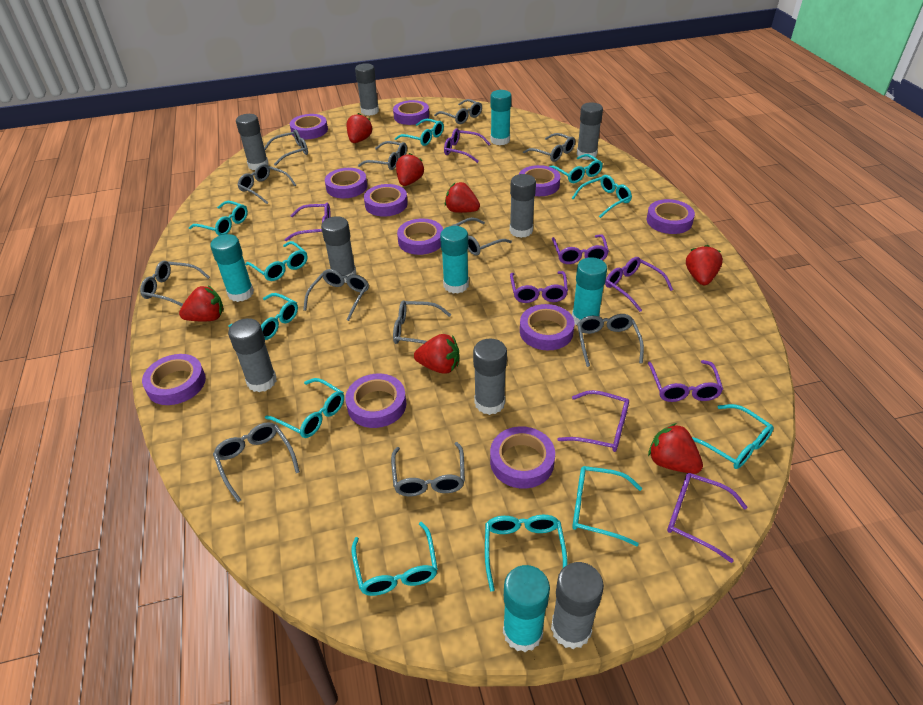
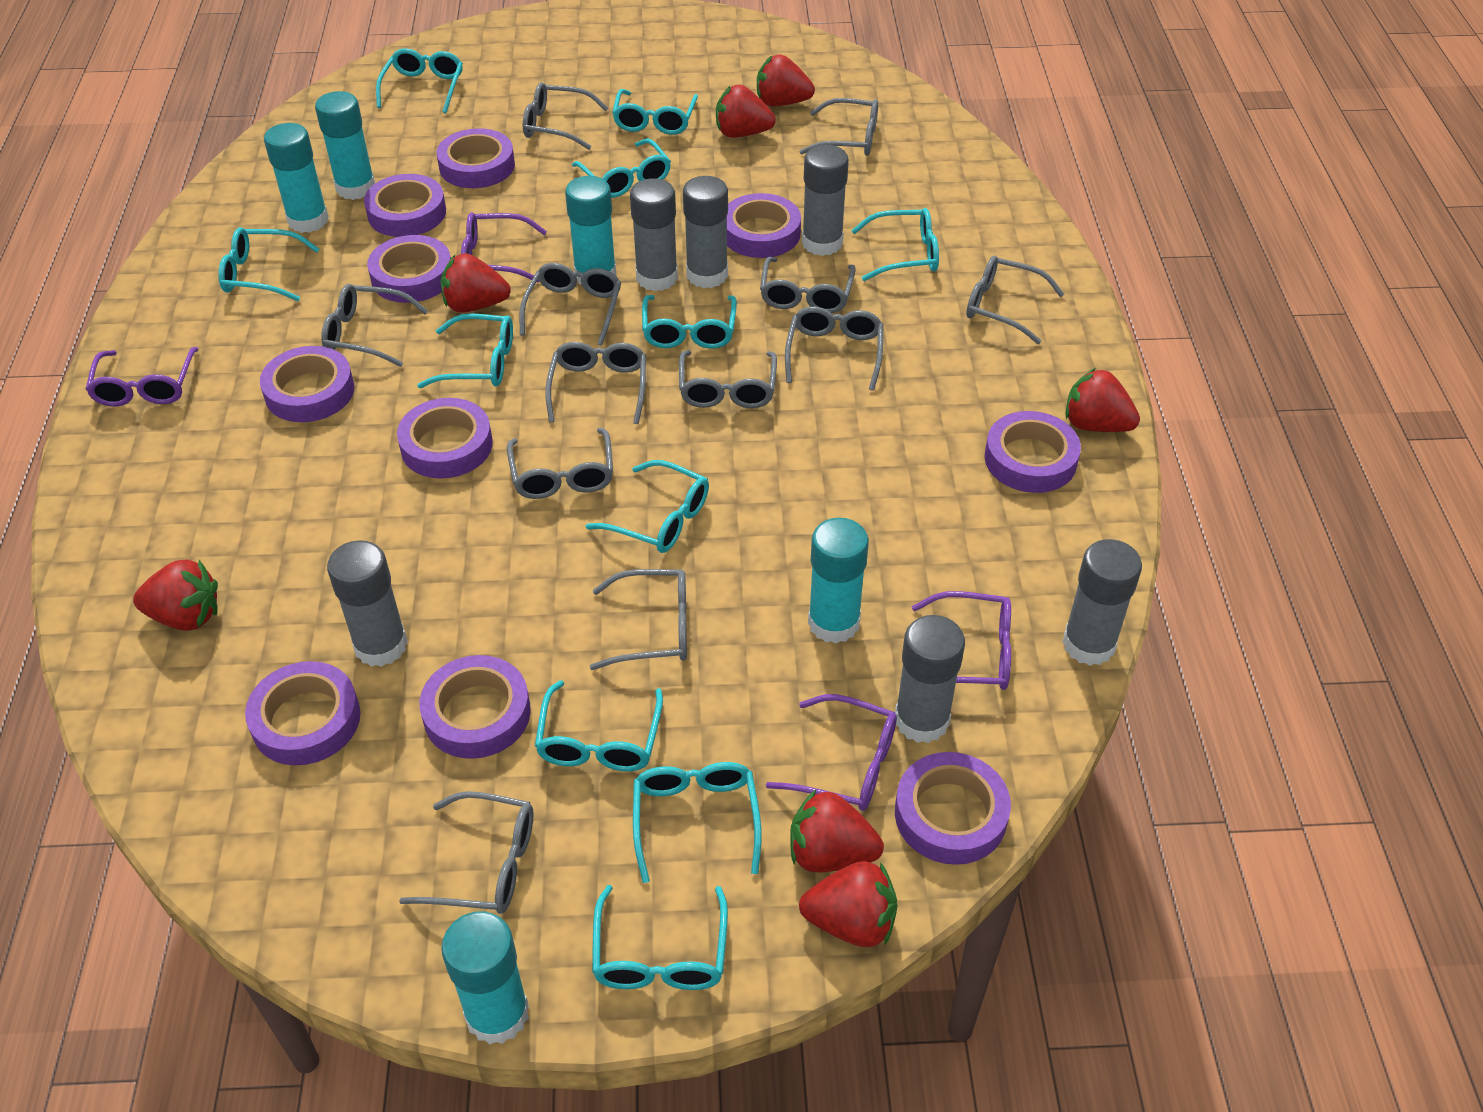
grey glue stick: [228,318,277,392] [236,114,269,170] [321,216,356,283] [355,63,379,116] [473,338,507,415] [510,174,536,238] [551,562,604,649] [577,103,603,160] = 8 -> [327,540,408,667] [630,178,678,291] [683,176,728,288] [802,145,849,256] [895,615,965,743] [1062,539,1142,666] = 6
purple glasses: [285,203,331,241] [444,128,490,163] [510,271,568,303] [552,234,609,264] [557,390,629,452] [605,257,673,312] [648,360,723,402] [667,473,748,563] = 8 -> [85,347,198,406] [461,212,547,283] [766,694,897,811] [912,591,1011,690] = 4
purple tape: [142,354,206,405] [290,114,328,139] [325,168,367,198] [345,374,406,428] [364,184,408,217] [393,100,429,125] [397,218,443,255] [490,427,555,489] [519,165,560,196] [520,304,574,350] [647,199,695,234] = 11 -> [245,661,361,765] [260,346,354,422] [364,174,446,237] [367,235,451,303] [397,398,493,479] [419,655,531,759] [437,128,515,188] [727,193,801,258] [895,752,1011,865] [985,411,1081,493] = 10

